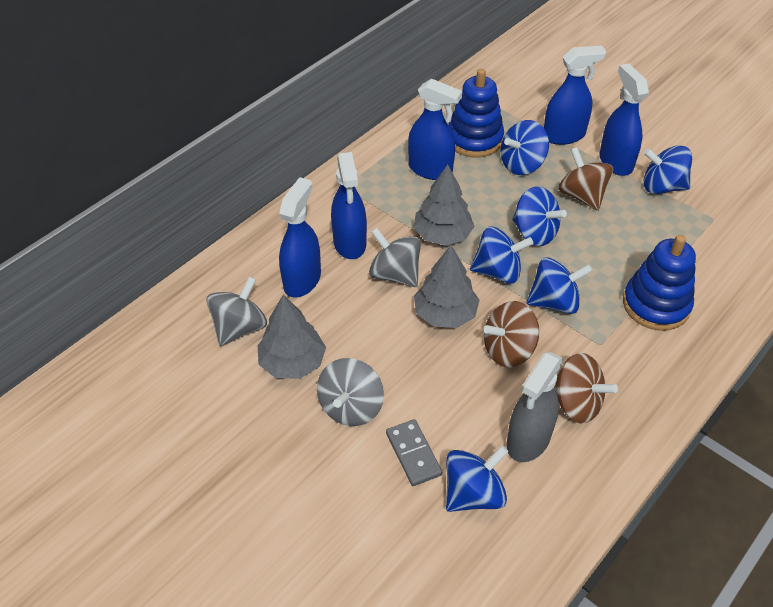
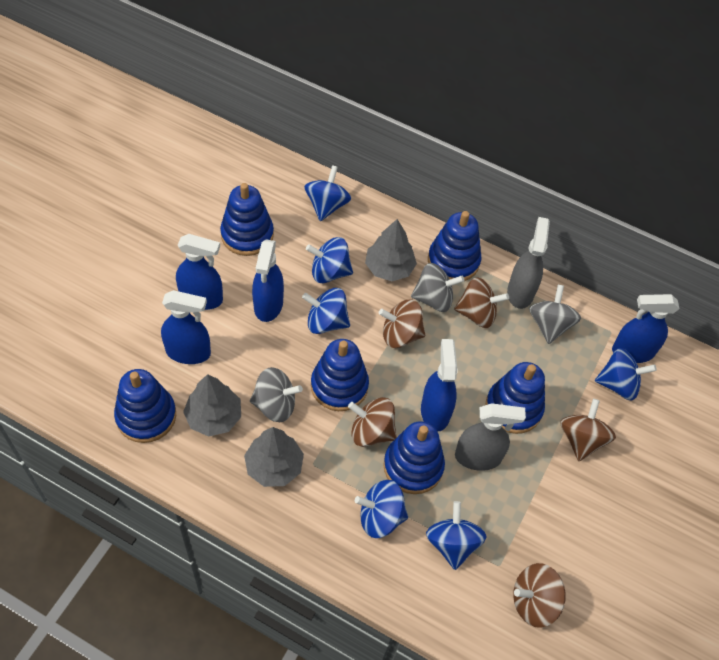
blue stacking toy: [448,69,504,158] [623,235,696,331] = 2 -> [114,369,176,443] [220,183,274,256] [311,339,369,411] [384,421,445,494] [428,211,481,281] [485,362,545,434] = 6
brown spinning top: [484,301,539,367] [554,353,618,423] [558,147,613,211] = 3 -> [348,397,397,447] [379,299,425,348] [454,277,509,328] [513,563,566,628] [560,399,616,461] = 5
grey domino: [386,419,442,486] = 1 -> none = 0
grey spray bottle: [506,352,564,462] = 1 -> [455,403,526,471] [507,217,550,309] = 2

